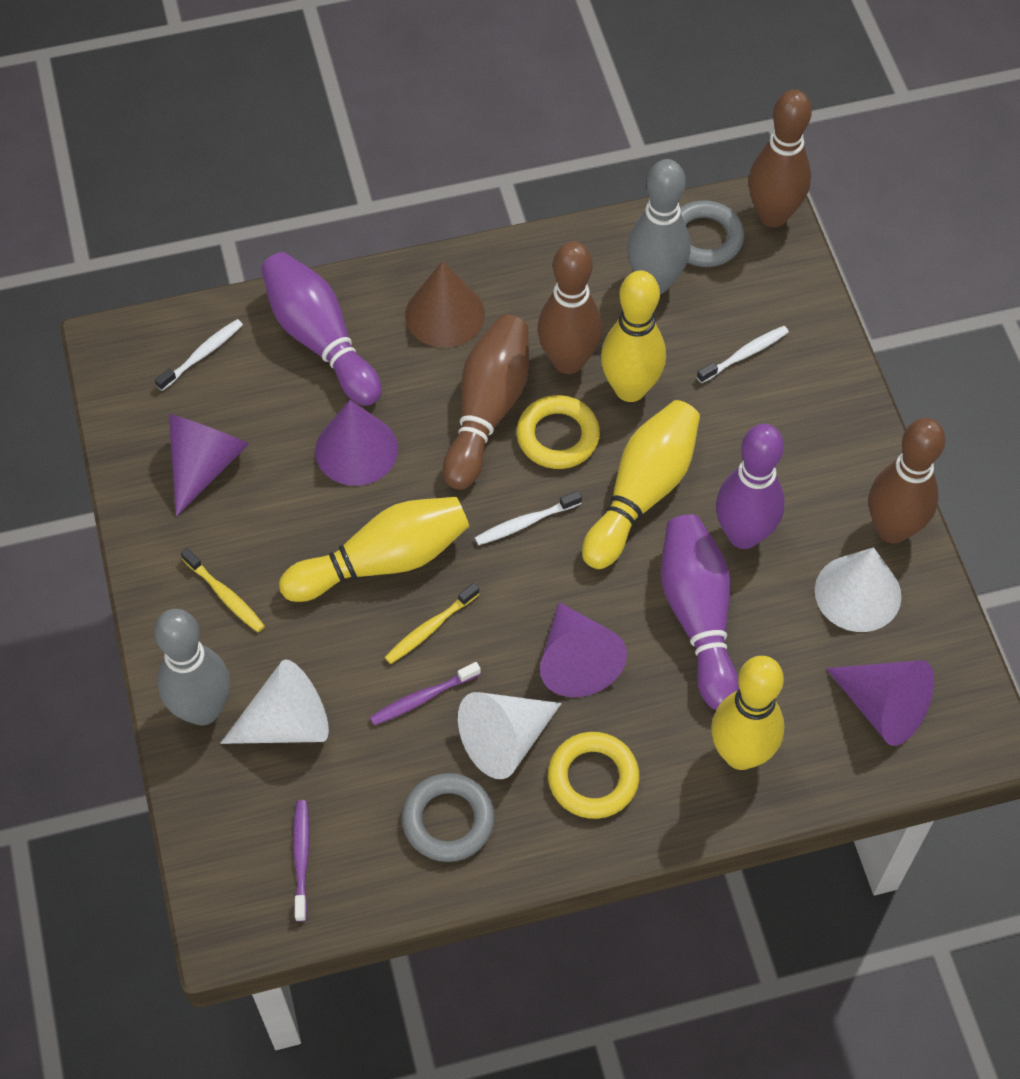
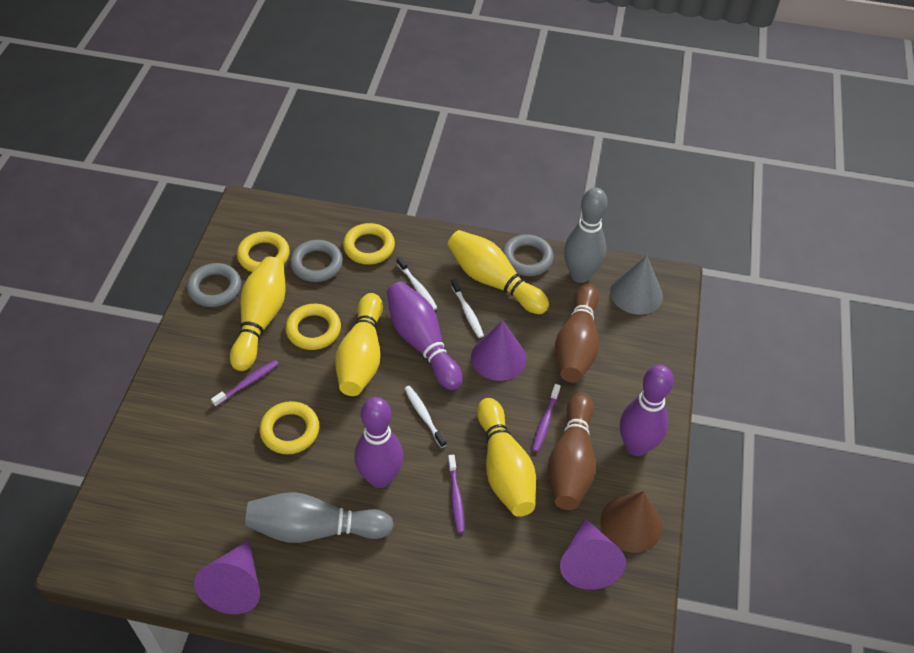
brown bowling pin: [443,315,529,490] [538,241,602,374] [748,89,812,227] [869,418,946,543] = 4 -> [548,393,596,510] [555,284,599,383] = 2
grey cone: none = 0 -> [610,256,663,315] = 1
grey ring: [402,773,495,862] [680,200,745,267] = 2 -> [187,263,241,307] [290,240,343,282] [502,234,554,276] = 3
purple cone: [169,414,249,517] [315,400,398,486] [540,602,627,697] [826,660,934,746] = 4 -> [194,540,260,614] [471,320,526,381] [560,518,626,590] = 3
purple toothbrush: [293,800,310,922] [370,662,481,725] = 2 -> [211,360,278,407] [448,455,465,533] [532,384,560,452] = 3
white cone: [220,659,329,744] [458,692,562,779] [815,547,902,632] = 3 -> none = 0
yellow ring: [517,395,600,469] [548,732,639,819] = 2 -> [237,231,290,272] [259,401,319,454] [285,304,341,350] [343,223,395,265] = 4
yellow toothbrush: [181,548,265,632] [385,583,479,664] = 2 -> none = 0

